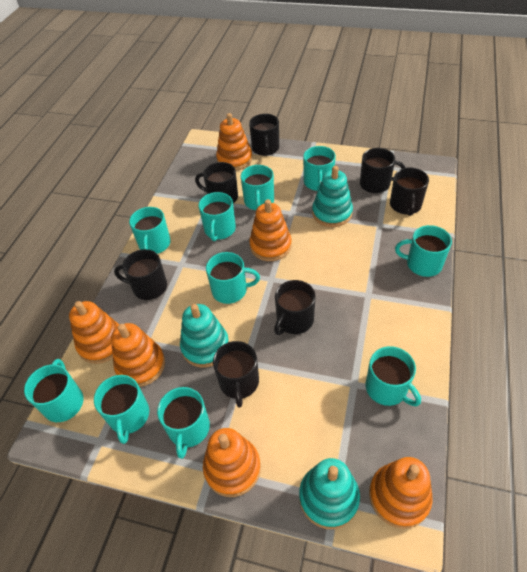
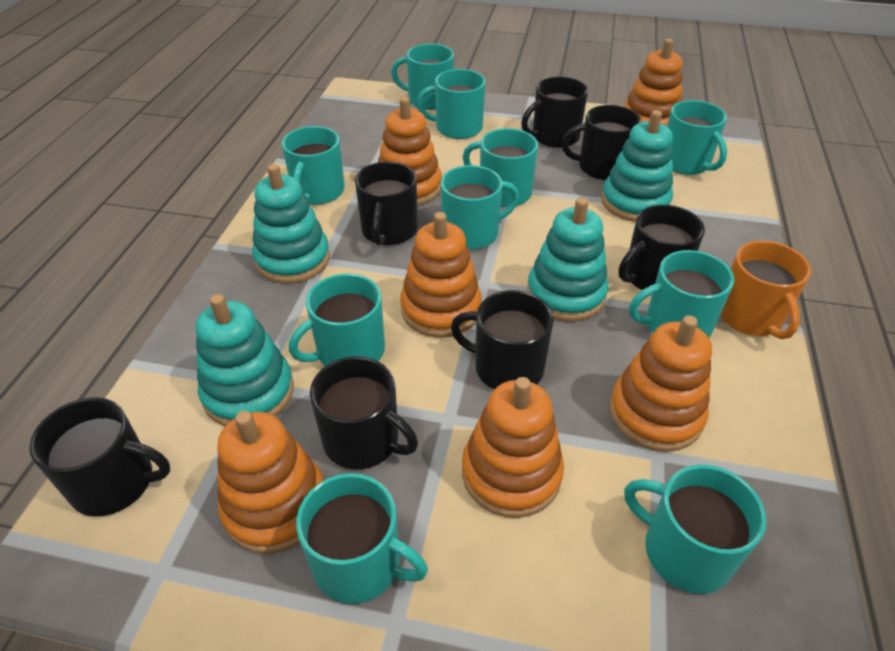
orange mug: none = 0 -> [720,241,811,339] = 1
turquoise stacking toy: [180,304,229,368] [299,458,360,529] [312,166,353,227] = 3 -> [196,294,294,426] [252,164,330,284] [527,198,608,322] [601,110,673,222] = 4

